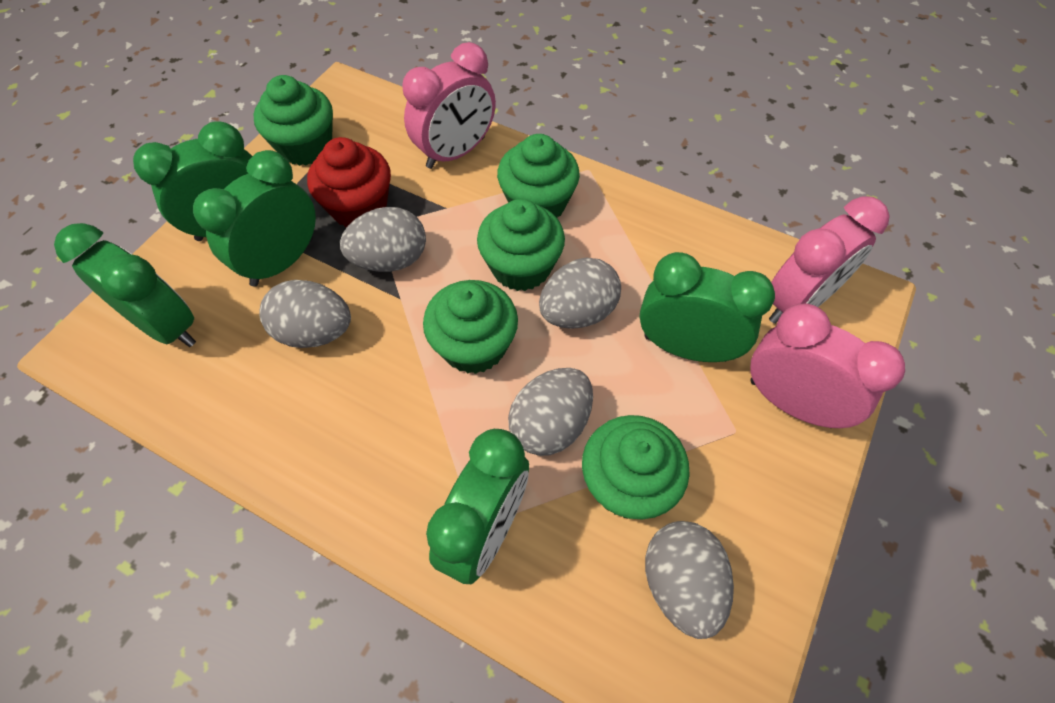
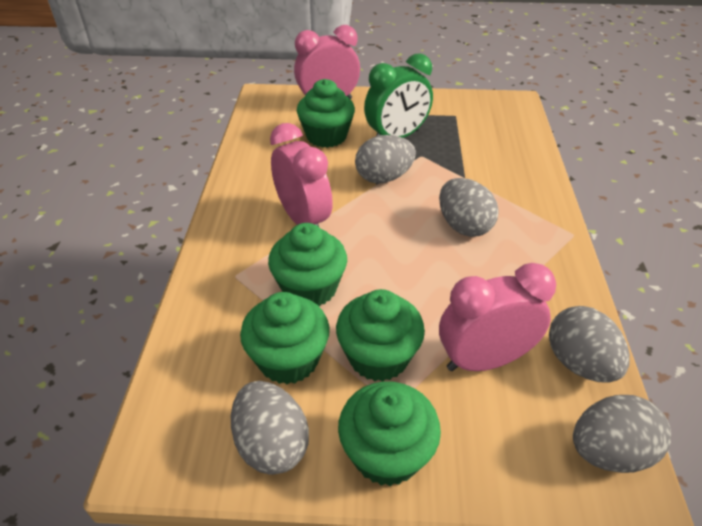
green clock: [54,223,196,347] [133,121,252,241] [193,150,316,287] [426,429,529,584] [640,252,775,362] = 5 -> [364,53,433,138] = 1
red cupcake: [307,137,391,227] = 1 -> none = 0

